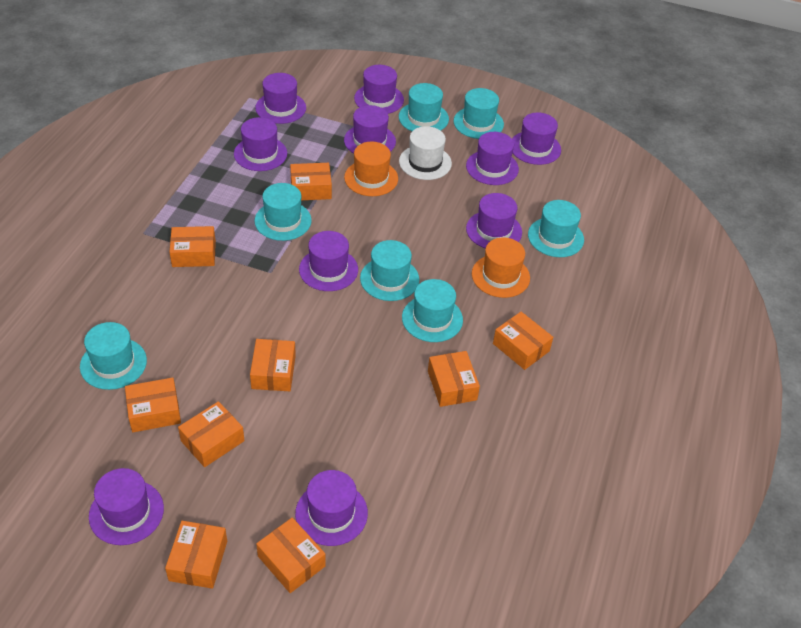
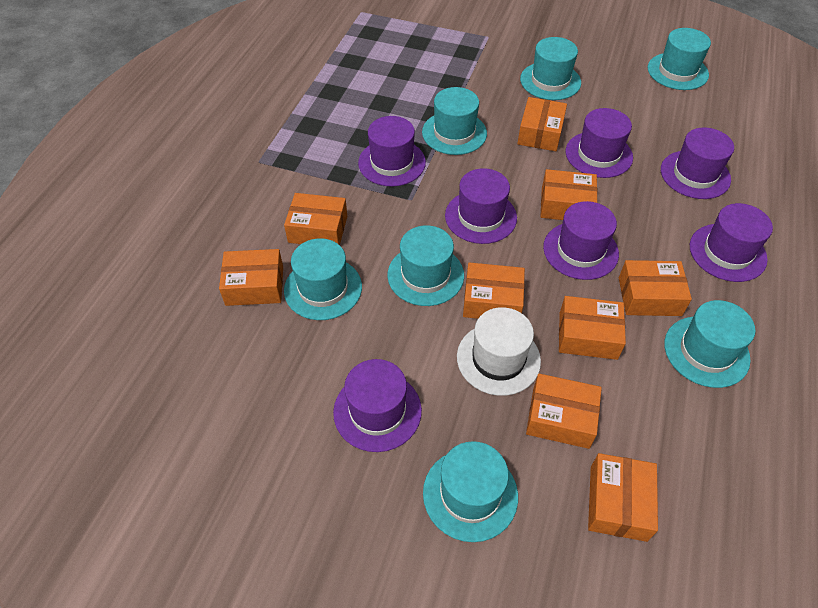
orange hat: [344,142,398,196] [472,237,530,298] = 2 -> none = 0
purple hat: [89,468,164,545] [234,117,287,171] [255,73,306,124] [295,470,368,546] [299,231,358,291] [344,105,396,154] [354,65,404,114] [466,132,519,185] [466,193,522,249] [512,112,561,165] = 10 -> [333,359,422,452] [358,116,426,187] [445,168,517,244] [543,201,619,280] [565,108,633,178] [661,128,734,199] [690,203,773,282] = 7

